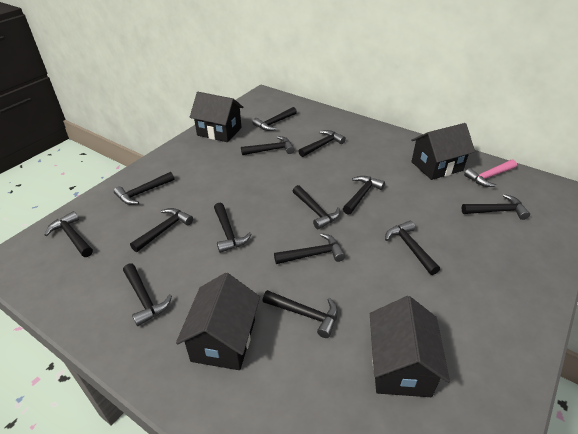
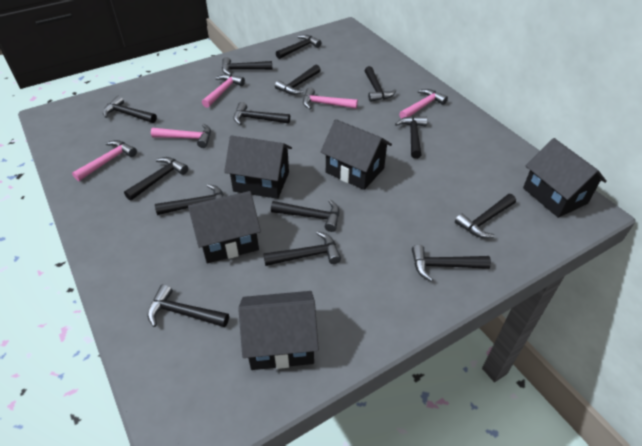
black house: [176,273,260,370] [190,92,244,142] [370,296,450,397] [411,123,475,180] = 4 -> [188,191,261,263] [224,135,292,199] [238,291,319,370] [320,119,392,190] [523,138,607,218] = 5
pink hammer: [464,160,517,187] = 1 -> [72,140,137,181] [151,123,211,148] [202,74,245,108] [303,87,358,109] [399,89,448,119] = 5

